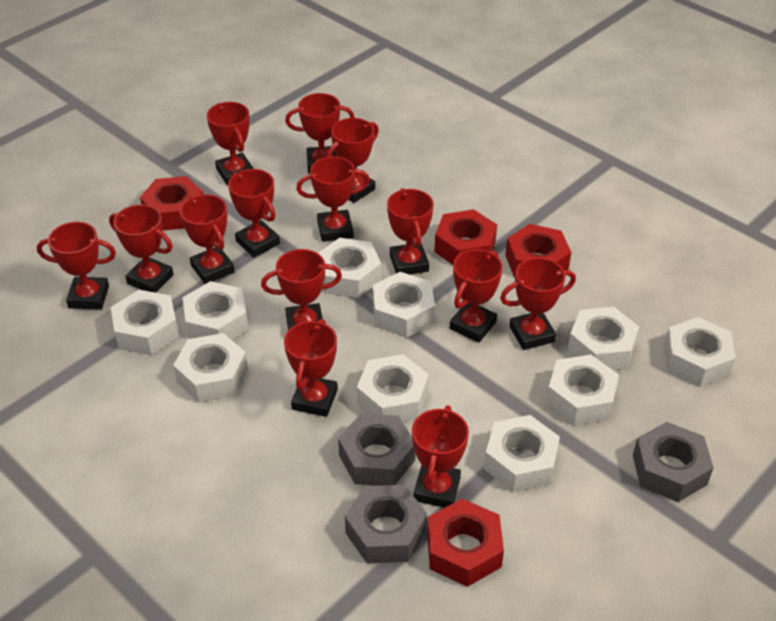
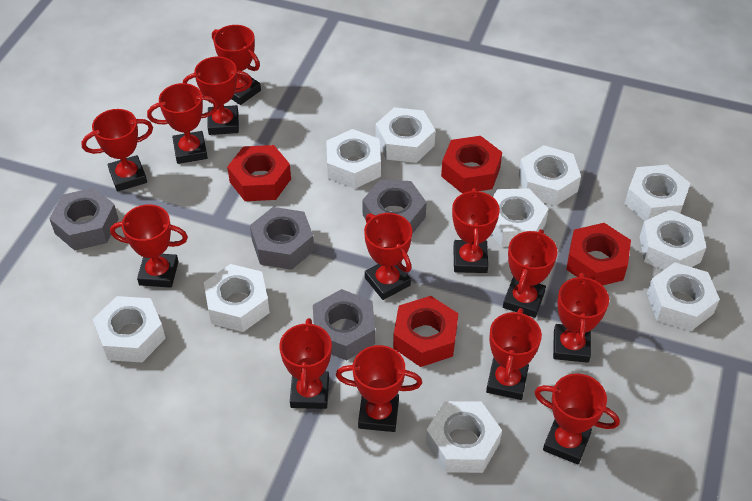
grey nut: [338,413,416,486] [345,485,427,563] [633,422,714,502] = 3 -> [49,188,119,251] [250,207,314,270] [313,289,375,361] [362,180,427,234] = 4
red trophy: [37,221,116,309] [109,204,174,293] [180,194,235,284] [207,102,254,185] [228,169,280,257] [261,249,342,331] [284,319,338,417] [285,93,354,174] [296,156,370,242] [327,118,379,203] [387,188,434,275] [412,405,469,508] [450,249,503,343] [500,257,576,350] = 14 -> [81,109,153,192] [110,204,188,288] [147,83,218,164] [183,56,252,135] [212,25,261,105] [279,318,332,409] [336,345,422,432] [364,213,412,300] [452,188,500,273] [486,308,542,400] [503,229,558,318] [534,373,620,465] [553,273,609,363] = 13

